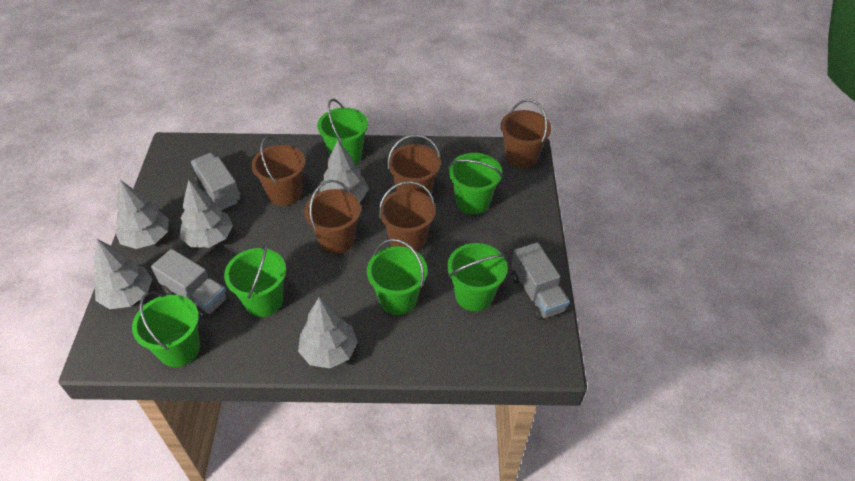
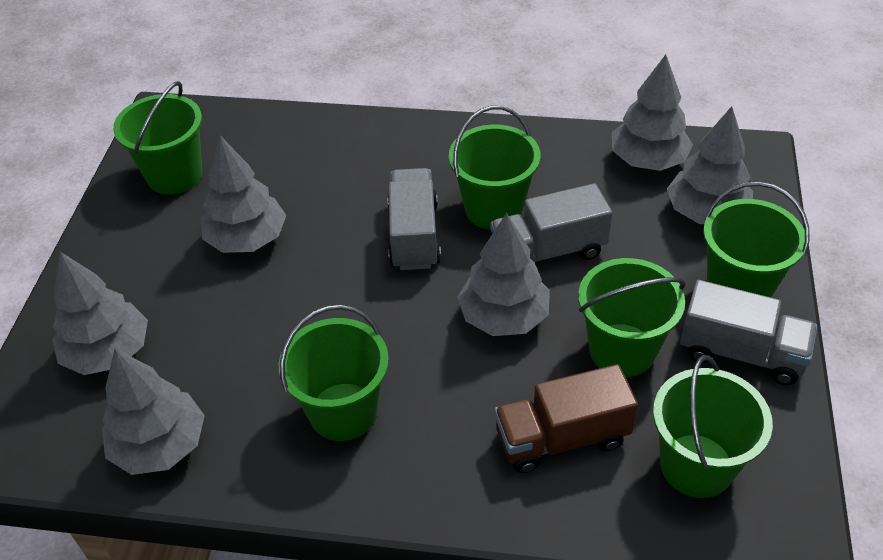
brown bucket: [251,136,305,206] [304,180,361,254] [379,181,435,252] [387,134,441,198] [501,99,551,169] = 5 -> none = 0
brown truck: none = 0 -> [494,364,638,473] = 1
grey tree: [93,239,152,309] [115,180,169,249] [180,180,233,248] [298,297,358,369] [319,140,369,202] = 5 -> [52,252,148,375] [102,348,205,475] [201,136,286,253] [457,213,550,336] [612,54,693,171] [667,106,753,224] = 6

